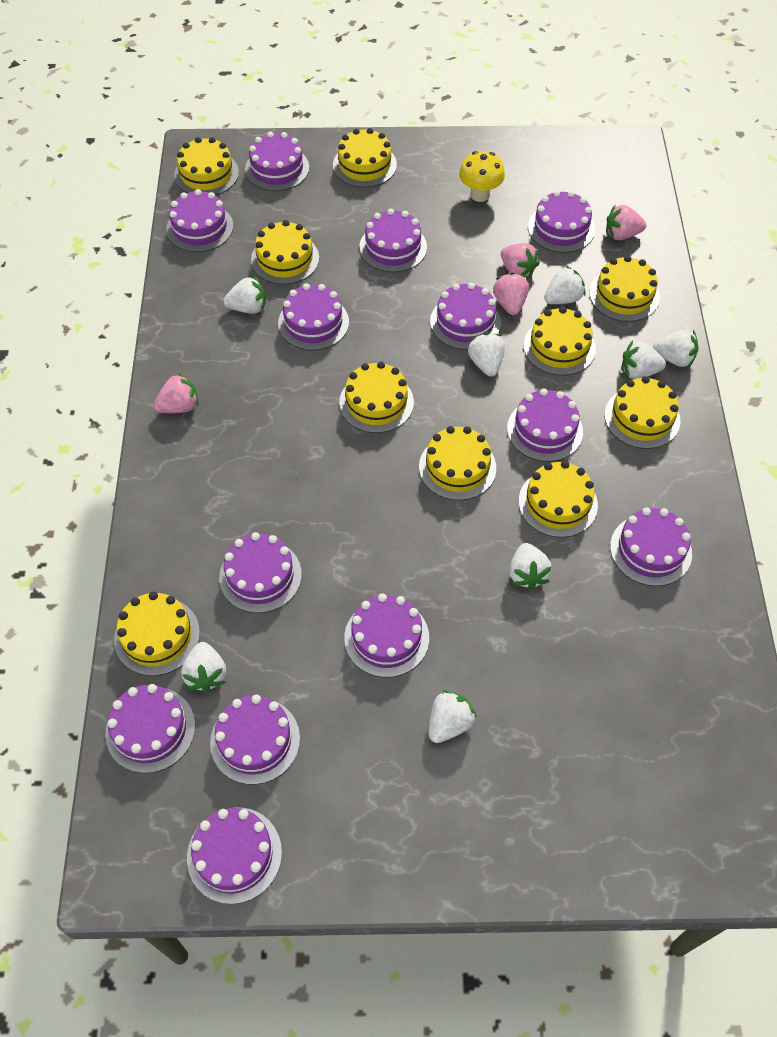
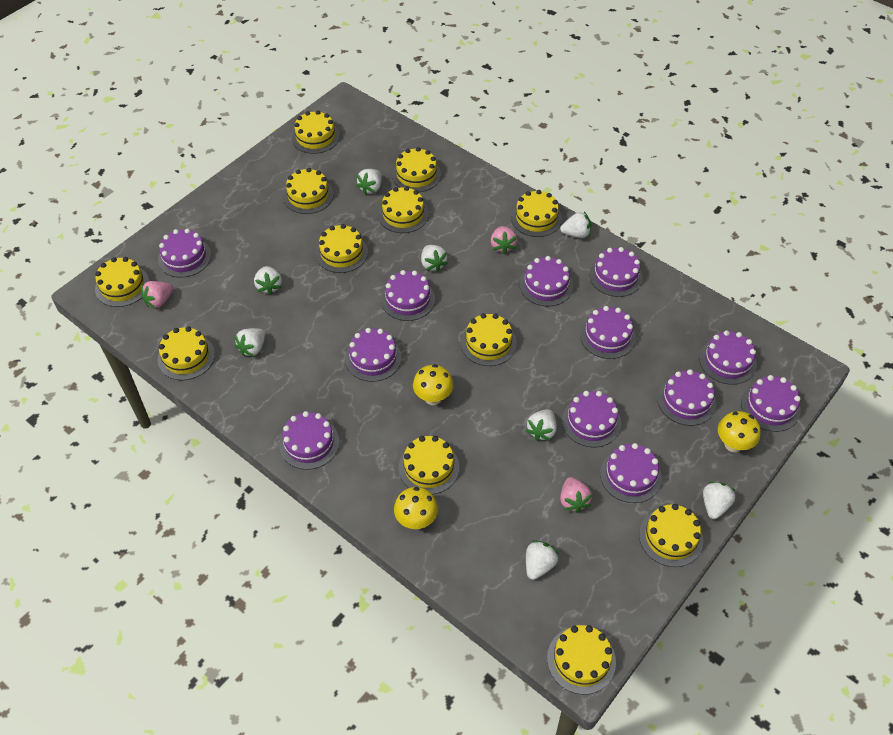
pink strawberry: [154,373,199,413] [493,272,529,315] [501,243,539,278] [606,205,646,240] = 4 -> [141,281,173,309] [491,226,517,254] [560,477,592,513] = 3
purple cake: [105,684,195,773] [166,189,233,252] [187,807,282,904] [210,695,300,785] [219,532,302,613] [245,132,309,191] [278,283,349,351] [344,593,429,678] [359,209,427,272] [430,282,501,350] [507,388,583,462] [528,190,595,253] [610,507,692,586] = 13 -> [158,229,211,278] [279,411,339,470] [345,328,402,382] [381,270,435,321] [520,256,573,306] [562,391,621,447] [580,306,636,359] [589,247,643,297] [600,443,662,503] [657,369,716,426] [699,330,757,385] [741,375,801,432] = 12
yellow cake: [114,592,200,676] [174,137,239,195] [251,220,319,285] [333,128,397,187] [339,362,414,433] [419,426,496,500] [519,461,598,538] [523,307,596,376] [589,255,660,322] [604,376,681,449] = 10 -> [95,257,150,307] [158,326,215,380] [283,168,333,214] [292,110,339,154] [316,224,368,273] [378,186,429,233] [392,147,441,192] [399,436,459,495] [461,313,517,366] [511,190,562,237] [547,625,616,695] [639,504,703,567] = 12
yellow mushroom: [459,151,505,202] = 1 -> [394,487,438,529] [413,364,453,405] [718,411,761,452] = 3

